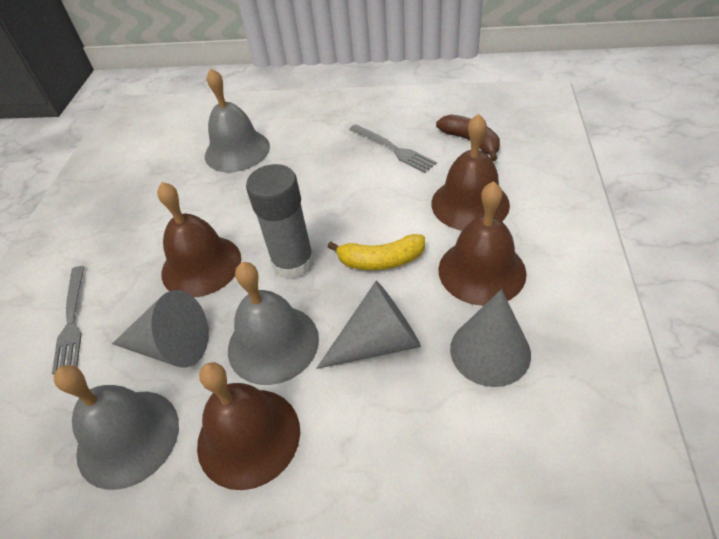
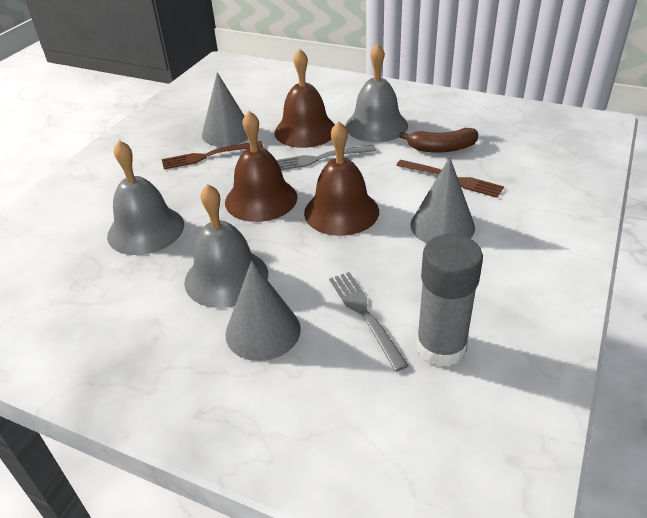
brown bell: [157,182,241,297] [197,362,300,490] [431,114,510,230] [438,181,527,306] = 4 -> [225,111,297,222] [274,49,335,148] [304,121,379,236] = 3
brown fork: none = 0 -> [162,141,263,169] [396,160,504,198] = 2
yellow banana: [328,234,425,270] = 1 -> none = 0

